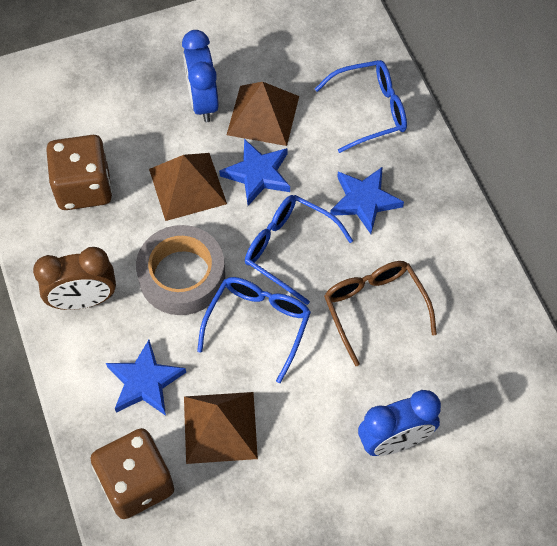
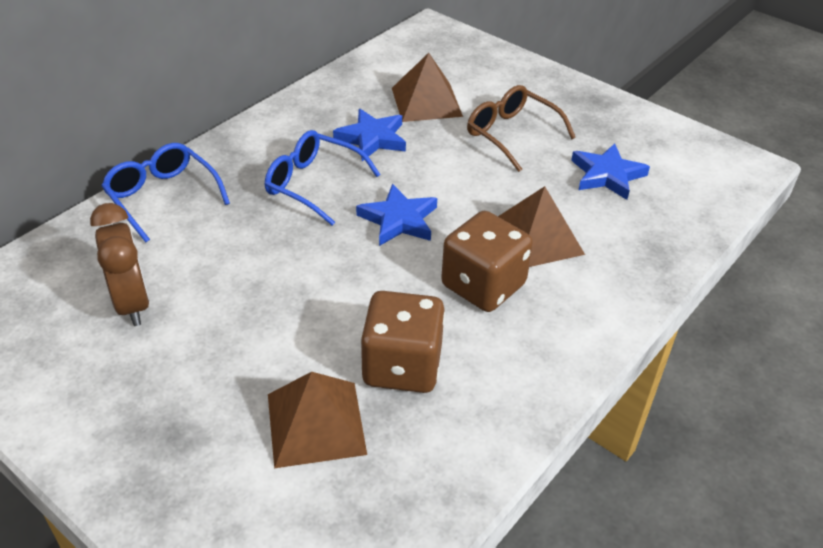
blue clock: [182,30,219,122] [358,390,441,456] = 2 -> none = 0
blue glasses: [197,277,311,383] [245,195,353,305] [315,60,407,153] = 3 -> [101,143,230,242] [265,130,381,226] = 2
grey tape: [136,225,225,315] = 1 -> none = 0

